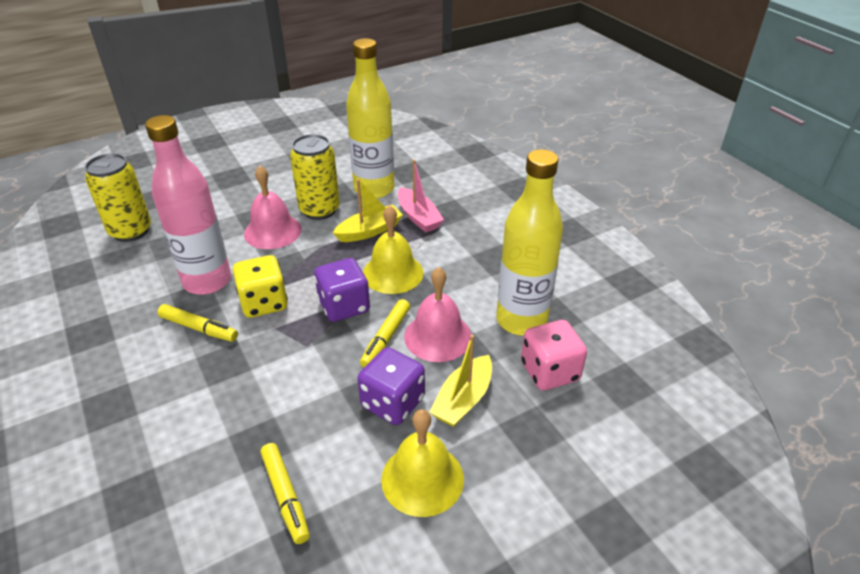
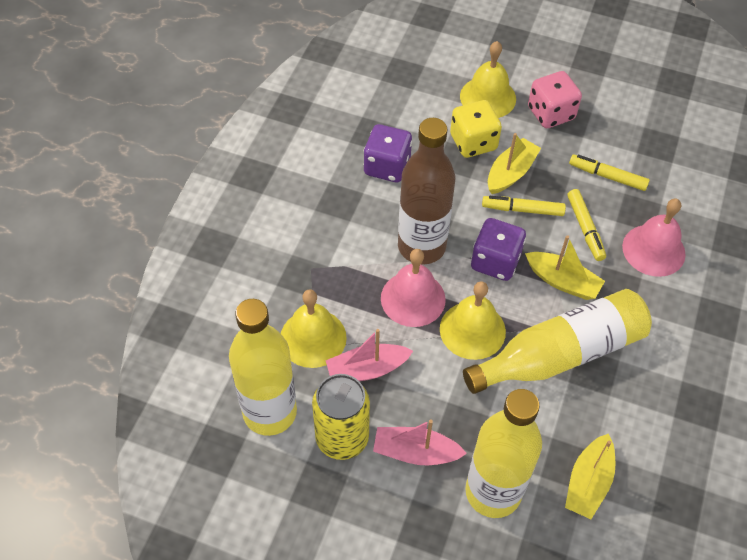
brown bottle: none = 0 -> [398,118,455,264] = 1
pink boat: [398,159,444,232] = 1 -> [325,329,413,381] [373,420,467,465] = 2
pink bottle: [145,115,231,295] = 1 -> none = 0
yellow bell: [363,205,424,294] [381,409,464,517] = 2 -> [281,290,347,368] [440,281,506,360] [460,41,516,118] = 3
yellow boat: [333,179,403,242] [429,334,492,427] = 2 -> [488,133,541,194] [525,235,605,300] [565,434,615,519] = 3
yellow bottle: [346,38,394,199] [496,149,563,336] = 2 -> [229,299,297,436] [463,289,652,394] [465,389,542,518] = 3
yellow can: [85,153,151,242] [290,134,340,220] = 2 -> [312,374,370,460] = 1

